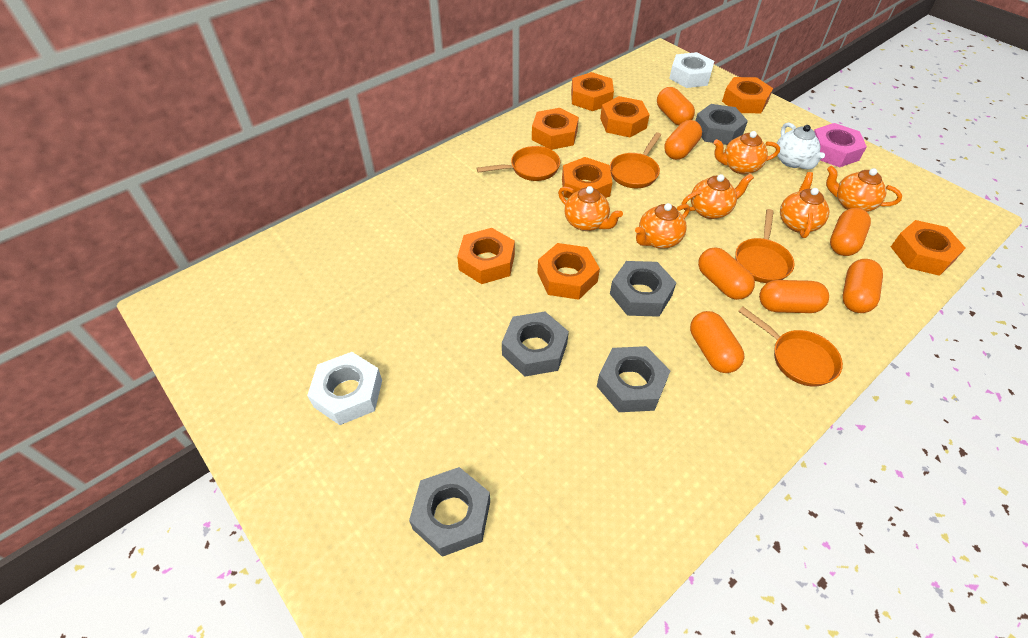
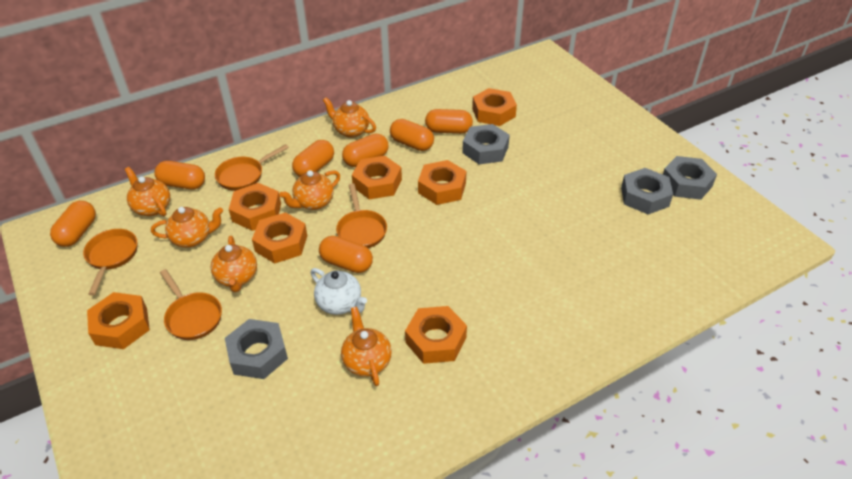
grey nut: [409,467,490,557] [502,312,569,377] [597,346,670,412] [610,261,676,317] [696,104,748,145] = 5 -> [225,319,288,379] [462,124,510,164] [621,168,673,214] [663,156,717,200] = 4
orange nut: [457,228,515,284] [532,108,579,150] [537,243,600,300] [562,157,613,198] [571,72,614,111] [600,96,650,137] [722,77,773,113] [891,220,966,276] = 8 -> [87,292,150,349] [229,183,281,231] [252,212,307,264] [352,156,402,200] [405,306,467,364] [418,160,466,205] [472,88,517,126] = 7
pink nut: [814,123,867,167] = 1 -> none = 0
white nut: [307,352,382,425] [669,52,714,88] = 2 -> none = 0

